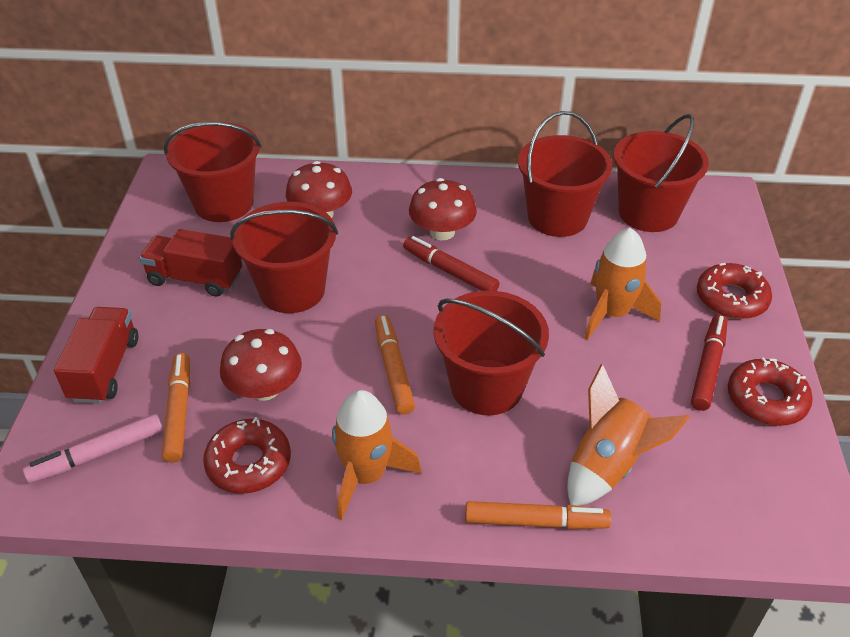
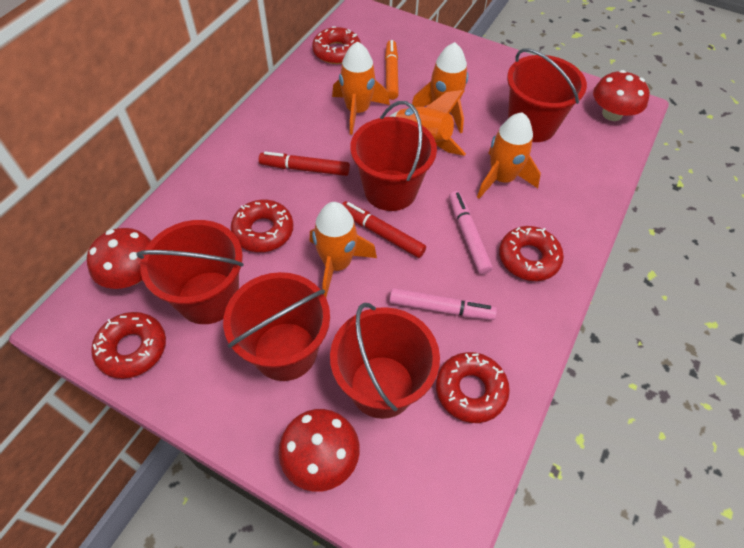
orange marker: [162,353,190,462] [375,315,415,414] [465,501,611,529] = 3 -> [385,40,399,100] = 1
orange rocket: [332,390,422,520] [567,364,690,506] [584,228,661,340] = 3 -> [310,202,377,297] [332,41,390,135] [389,90,466,156] [412,42,468,133] [477,112,541,199] = 5
pink marker: [23,414,163,483] = 1 -> [389,288,497,320] [449,191,493,275] = 2
red donut: [203,417,291,494] [697,263,772,319] [728,357,813,426] = 3 -> [91,312,166,379] [231,200,293,252] [312,26,361,64] [436,352,510,423] [499,226,564,281] = 5
red truck: [54,307,138,404] [139,229,242,297] = 2 -> none = 0

